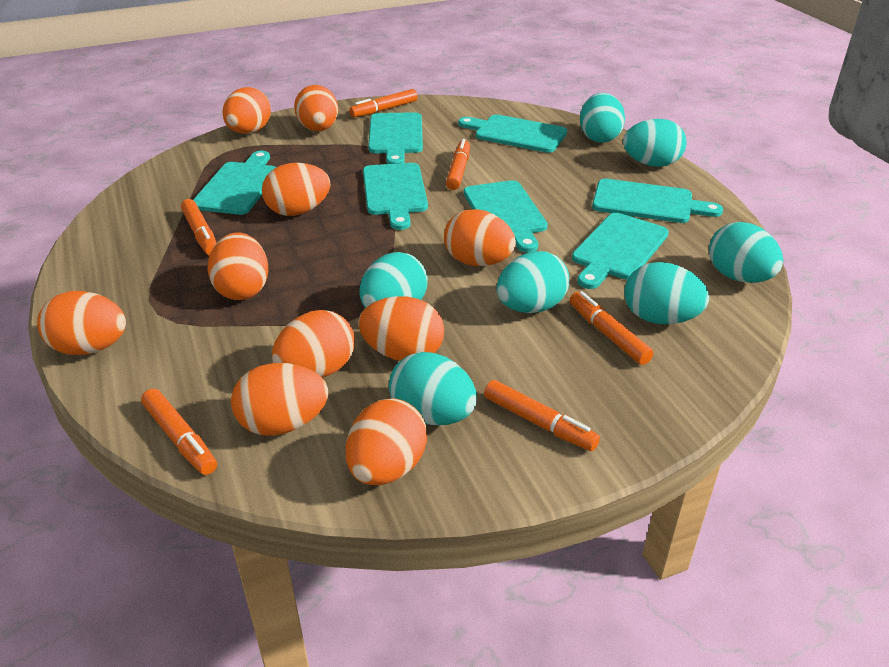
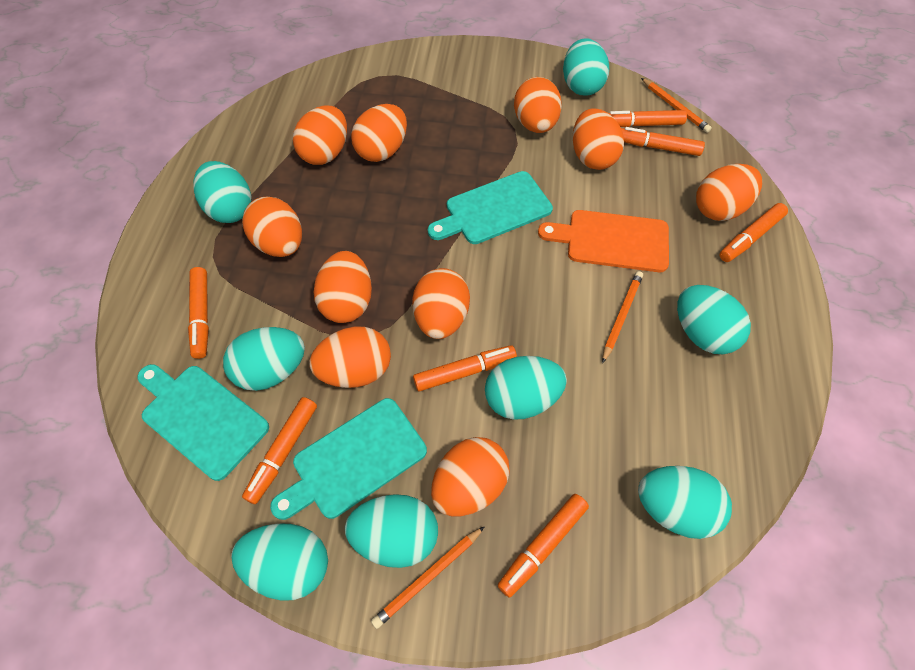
orange cutting board: none = 0 -> [538,210,669,272] = 1
orange marker: [141,389,217,475] [181,199,217,255] [349,89,418,118] [446,139,470,190] [484,380,600,451] [570,291,654,365] = 6 -> [188,267,209,359] [242,397,317,504] [413,345,517,391] [498,494,589,598] [609,110,687,127] [621,127,705,156] [719,203,788,262] = 7
orange pencil: none = 0 -> [371,526,485,629] [602,271,643,363] [641,78,712,133] = 3
turquoise cutting board: [193,151,276,215] [363,163,428,230] [368,112,423,164] [458,115,567,153] [464,180,548,253] [572,213,669,289] [592,179,723,223] = 7 -> [137,364,269,481] [270,398,427,520] [428,171,553,244] = 3
turquoise egg: [359,252,428,308] [389,352,477,425] [497,251,569,313] [580,93,625,143] [623,119,687,167] [624,262,709,324] [709,222,783,283] = 7 -> [193,161,251,223] [223,327,305,391] [231,523,328,601] [345,494,438,568] [485,356,567,420] [563,38,609,96] [638,466,732,539] [677,285,751,354] = 8

